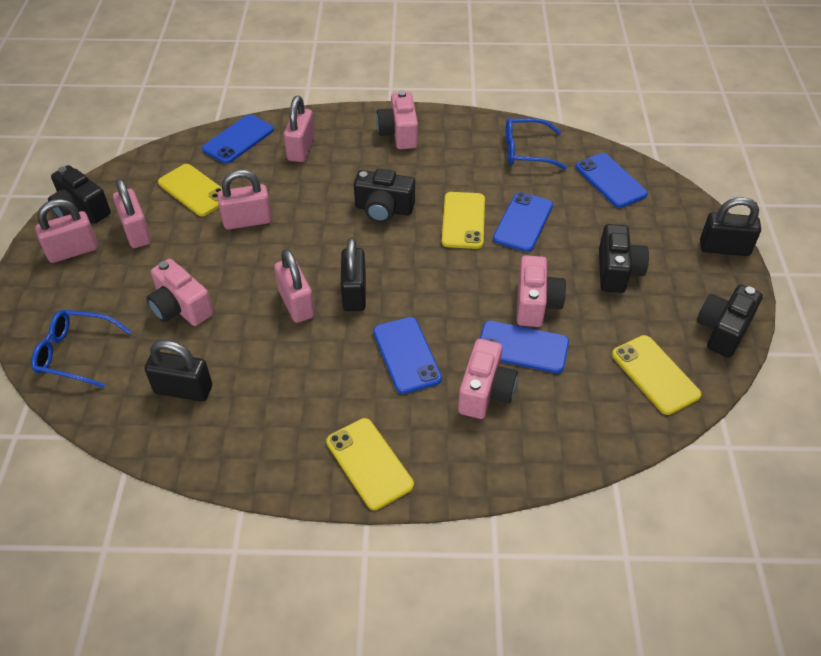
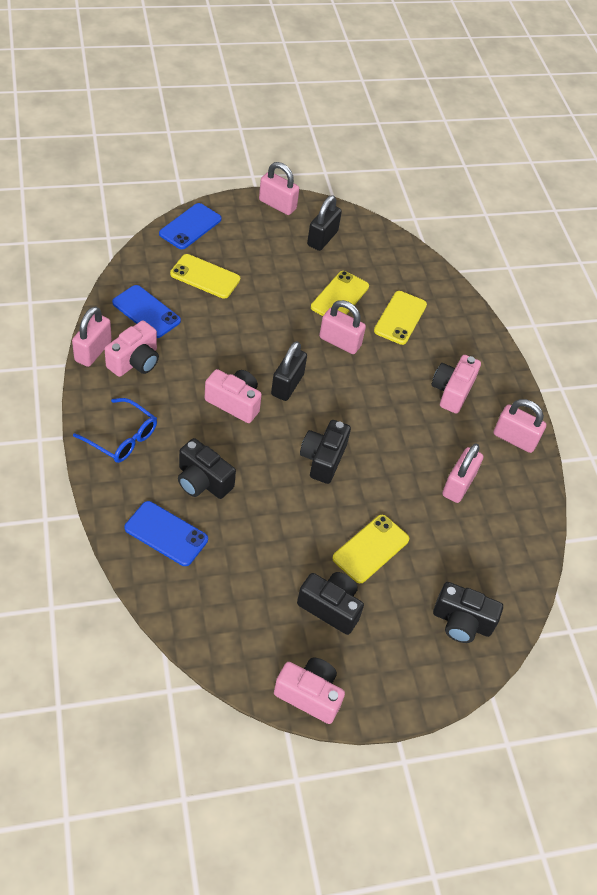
black padlock: [145,340,212,402] [341,238,366,311] [700,197,761,256] = 3 -> [271,341,307,401] [307,195,342,251] = 2
blue glasses: [31,310,132,388] [506,118,567,170] = 2 -> [73,398,157,463] = 1
blue phone: [202,114,274,164] [373,317,442,394] [480,321,569,373] [493,192,553,252] [576,153,648,208] = 5 -> [112,285,181,338] [125,501,208,566] [159,203,221,249] = 3

